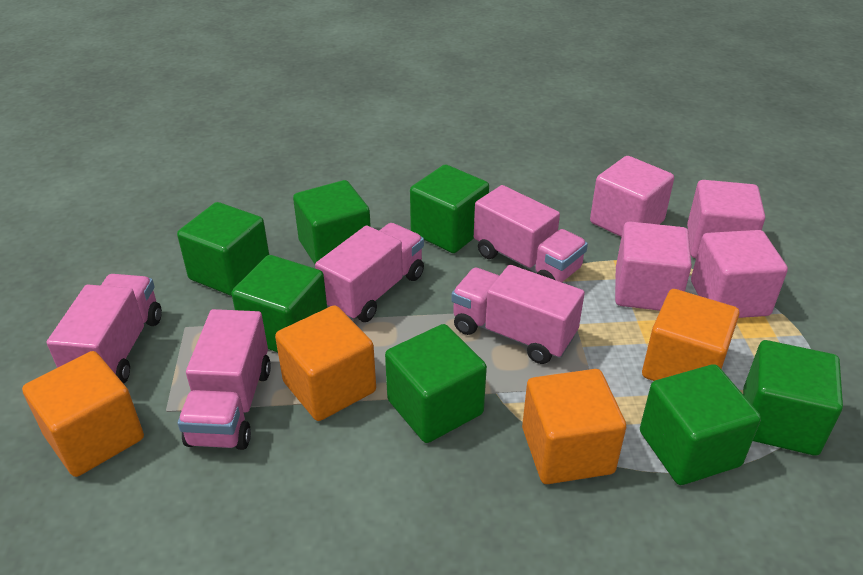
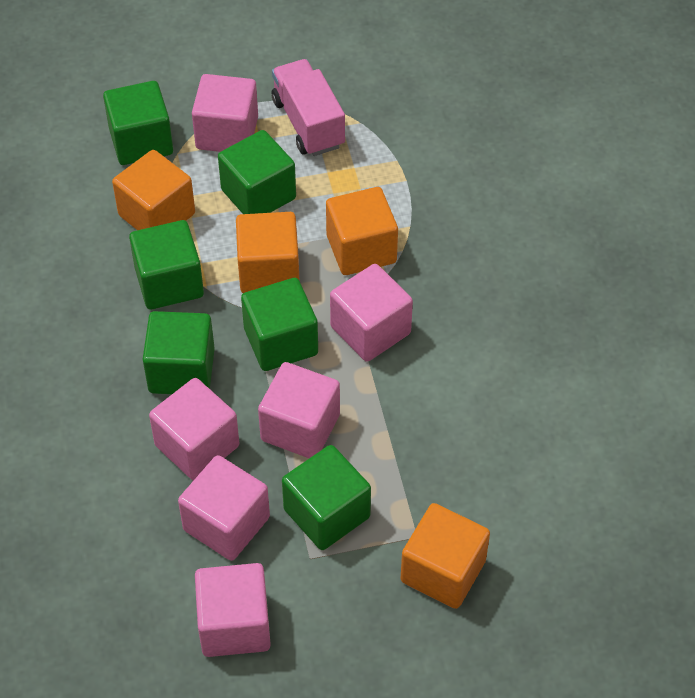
green cube: [177,202,269,296] [232,255,327,353] [293,180,371,264] [385,324,487,443] [410,164,489,253] [640,364,761,485] [743,340,843,456] = 7 -> [103,81,173,165] [129,220,204,310] [143,311,215,394] [218,130,296,214] [241,278,318,371] [282,445,371,550] = 6
pink cube: [590,156,674,237] [615,222,692,311] [687,180,765,258] [691,230,788,318] = 4 -> [149,378,239,481] [178,455,270,561] [192,74,258,152] [195,563,271,657] [258,362,340,458] [330,264,413,362] = 6
pink truck: [47,274,162,384] [178,309,271,450] [315,223,424,322] [451,265,585,364] [474,185,588,282] = 5 -> [272,59,345,156] = 1

